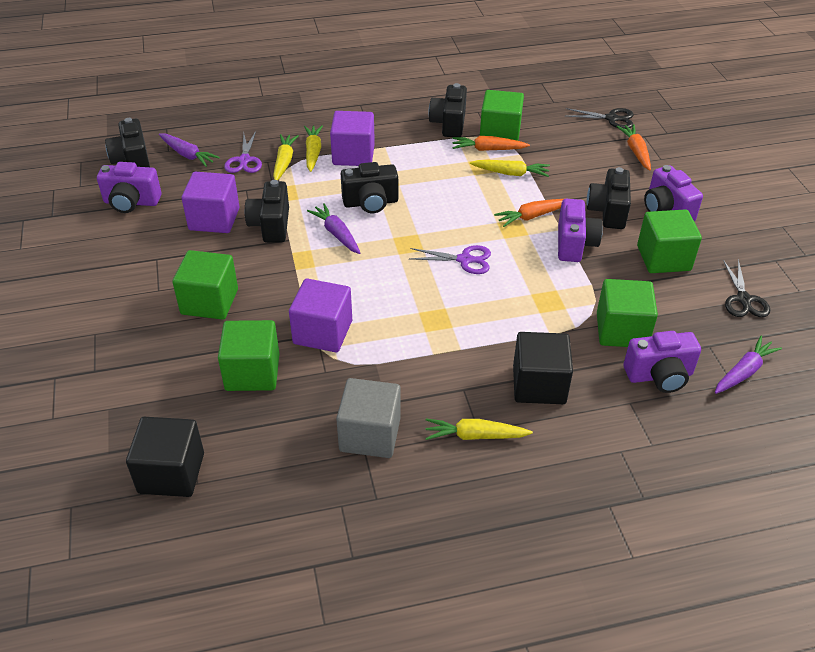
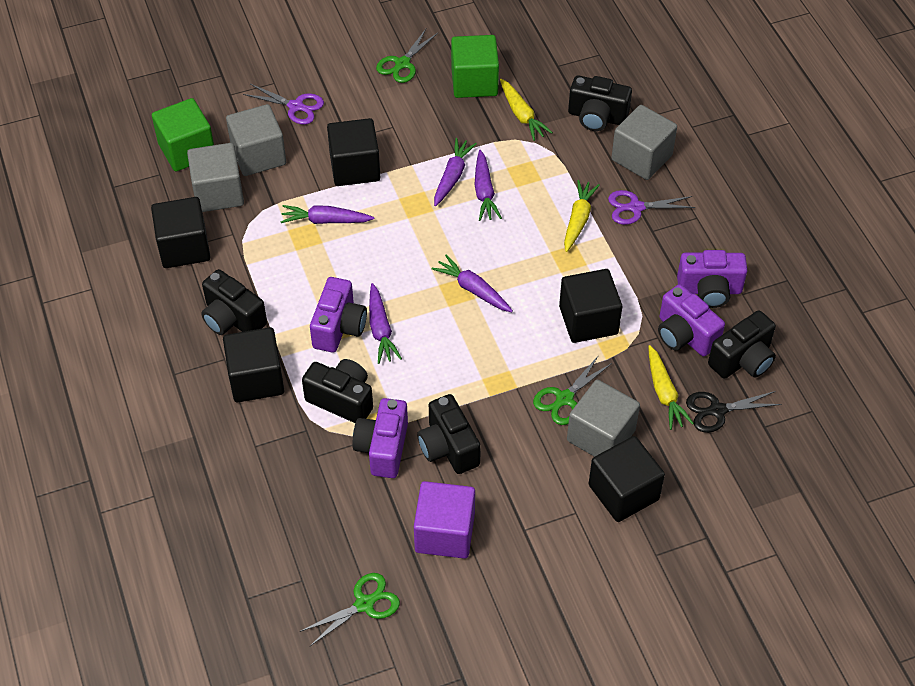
black cube: [126,417,204,497] [513,332,573,404] = 2 -> [151,197,210,268] [223,327,285,402] [327,118,380,186] [559,269,622,343] [589,436,665,522] = 5
black scissors: [566,108,634,129] [723,259,770,317] = 2 -> [686,391,782,433] = 1
green cube: [172,250,238,320] [218,320,279,391] [480,90,524,141] [597,279,658,347] [637,209,702,273] = 5 -> [152,98,214,172] [451,35,499,98] = 2
green scissors: none = 0 -> [300,573,400,647] [376,28,438,83] [533,355,612,425] = 3
grey cube: [336,378,401,458] = 1 -> [187,143,244,212] [226,104,286,176] [567,380,640,457] [611,105,677,180] = 4
orange carrot: [452,136,530,151] [494,199,563,227] [616,124,651,170] = 3 -> none = 0
purple carrot: [159,134,220,167] [307,203,361,254] [715,336,782,394] = 3 -> [281,205,374,224] [369,283,402,364] [431,255,513,312] [434,138,477,206] [474,150,502,221] = 5
purple cube: [182,172,240,233] [289,279,352,352] [330,111,375,166] = 3 -> [414,481,475,559] = 1
yellow carrot: [273,134,299,180] [304,125,323,172] [425,419,533,440] [470,160,550,177] = 4 -> [500,79,553,141] [564,180,600,252] [648,345,694,430] = 3

